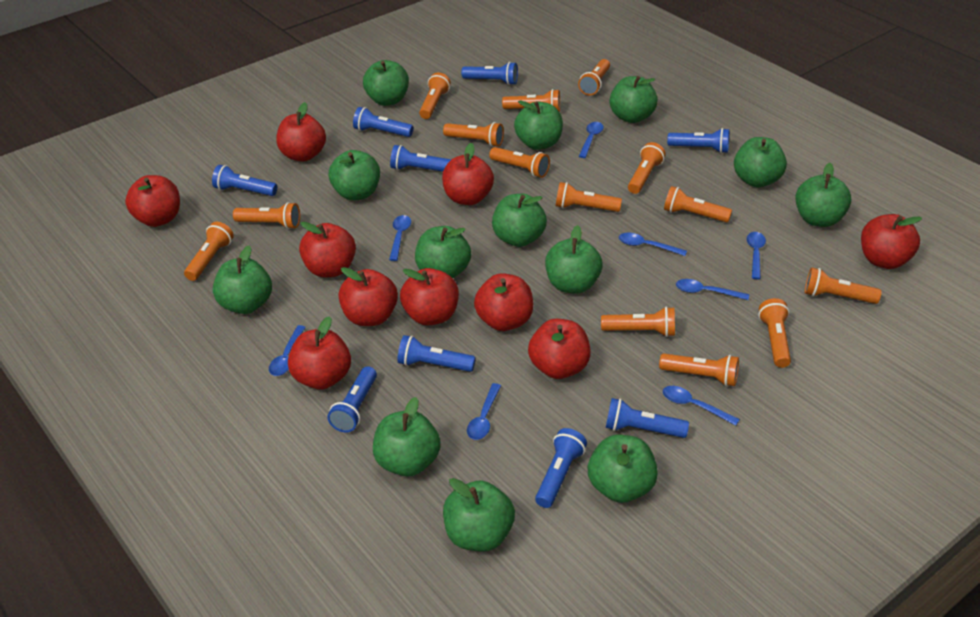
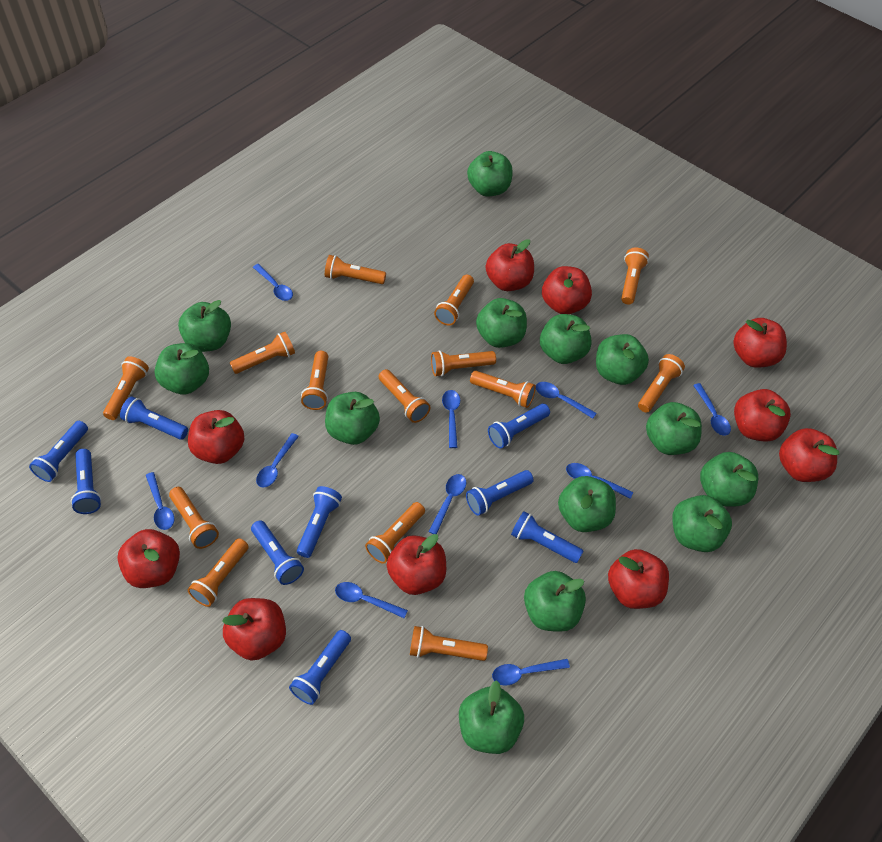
blue spoon: [269,325,306,376] [389,215,411,261] [467,383,501,440] [579,122,604,158] [619,233,687,256] [663,386,740,426] [676,279,749,300] [747,232,766,279] = 8 -> [146,472,175,530] [253,264,293,301] [256,433,299,488] [335,582,408,618] [428,474,466,534] [442,390,460,448] [492,659,570,686] [536,382,596,419] [566,463,633,499] [693,383,731,436] = 10

